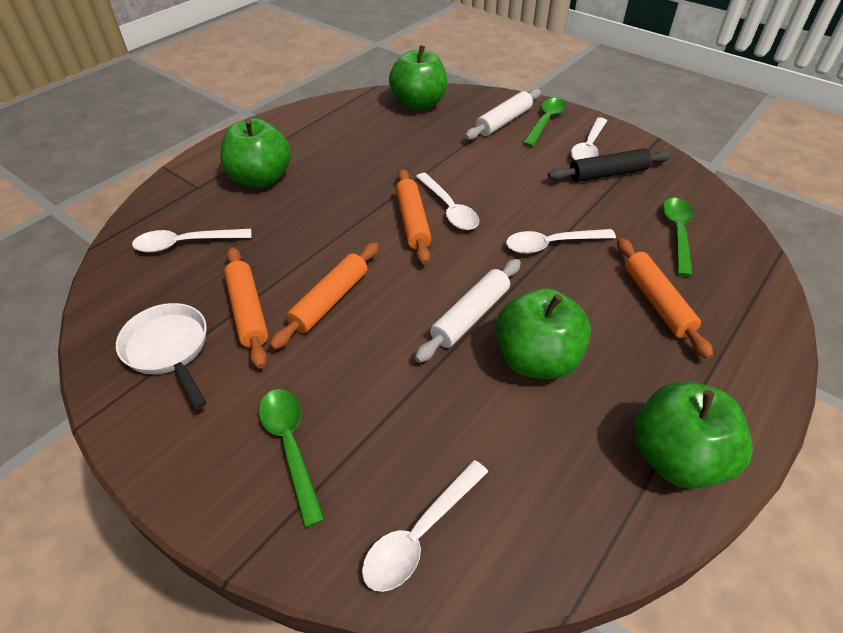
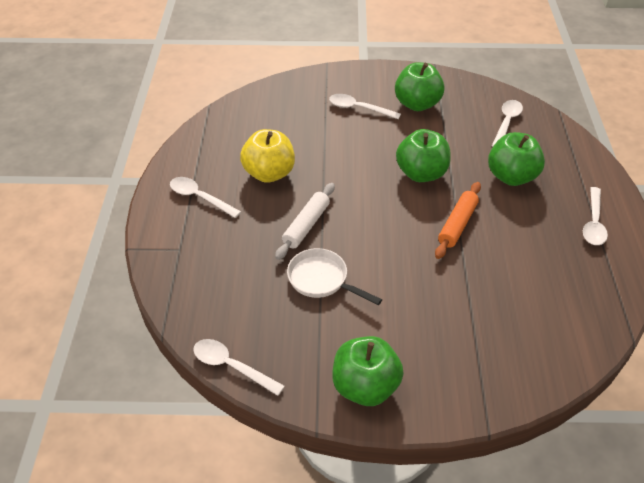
black rolling pin: [548,149,671,182] = 1 -> none = 0
green spoon: [259,389,325,528] [523,98,567,147] [662,198,693,277] = 3 -> none = 0
orange rolling pin: [224,247,268,368] [269,242,379,350] [395,169,431,264] [617,238,713,359] = 4 -> [435,182,481,259] = 1
white rolling pin: [415,259,521,363] [465,89,541,140] = 2 -> [275,183,335,260] = 1
yellow apple: none = 0 -> [240,129,295,183] = 1

